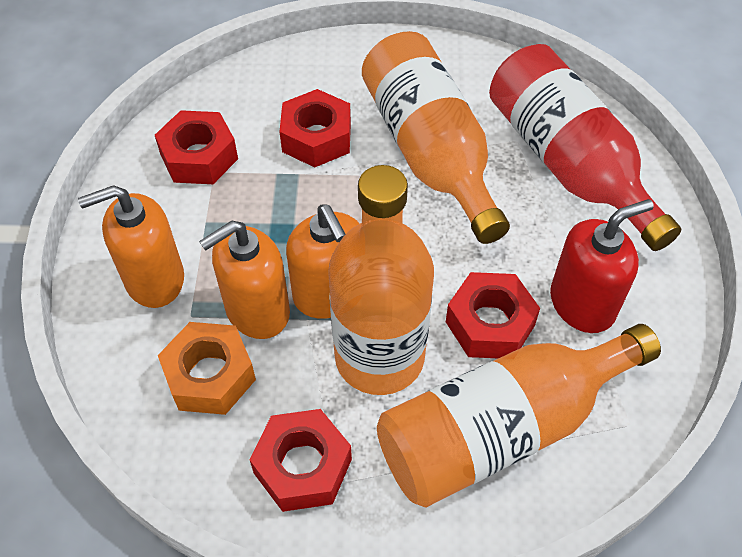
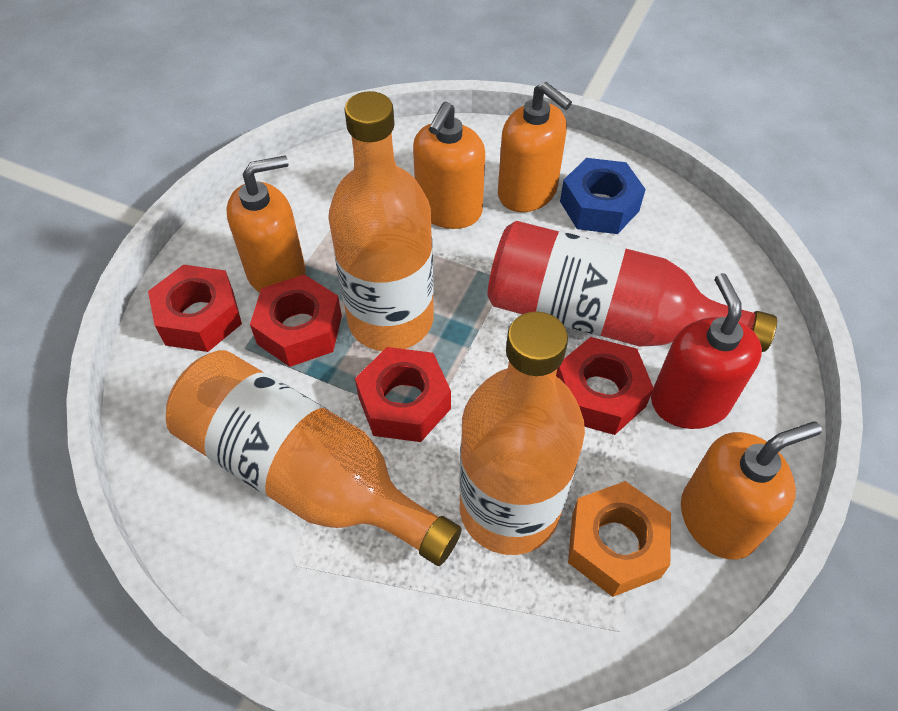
blue nut: none = 0 -> [560,158,646,234] = 1
orange soap dispenser: [78,185,184,308] [199,221,290,339] [286,204,360,319] = 3 -> [227,155,306,293] [413,102,485,229] [498,82,572,212] [681,422,822,559] = 4

